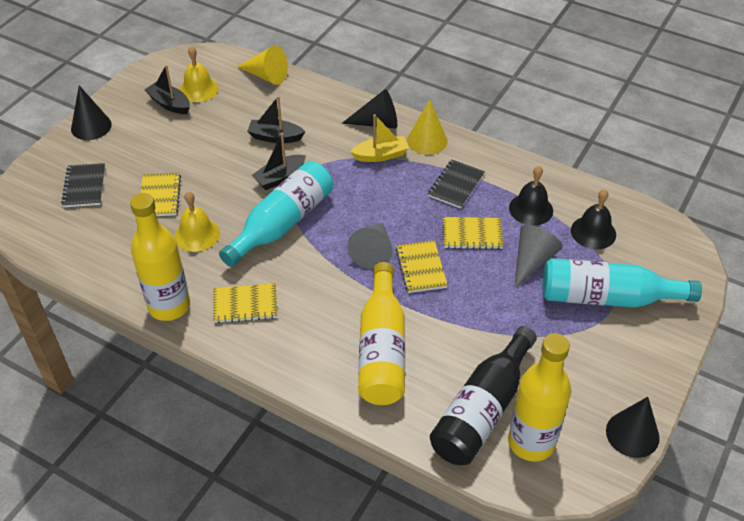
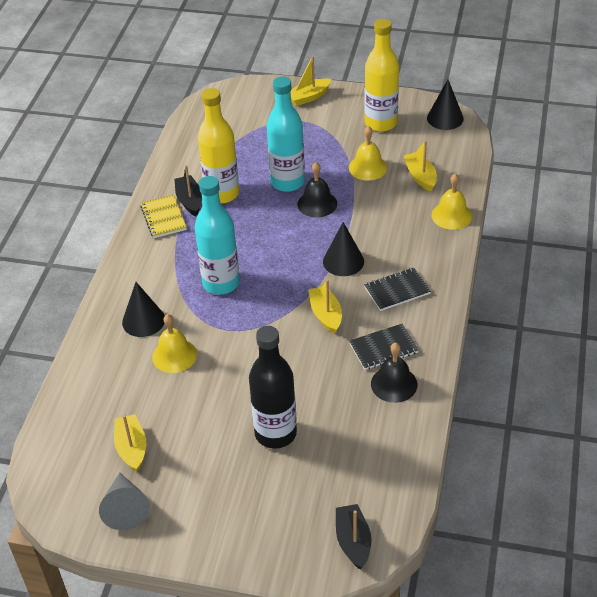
black boat: [145,65,190,114] [247,96,305,143] [251,133,306,190] = 3 -> [174,165,202,216] [336,504,371,569] = 2
grey cone: [347,223,393,269] [514,225,563,288] = 2 -> [99,472,150,530] = 1
yellow bell: [174,191,220,252] [179,46,218,102] = 2 -> [152,314,197,373] [349,126,387,181] [431,173,472,230] = 3
yellow boat: [350,114,409,162] = 1 -> [114,414,146,472] [290,56,331,106] [308,279,342,334] [404,140,437,191] = 4
yellow bottle: [130,193,190,321] [358,262,405,405] [508,333,571,462] = 3 -> [198,88,239,204] [364,19,399,132] = 2
yellow cone: [238,46,288,85] [407,99,448,155] = 2 -> none = 0
yellow notebook: [141,173,181,216] [213,283,277,323] [396,240,448,293] [443,217,504,249] = 4 -> [140,195,187,238] = 1

